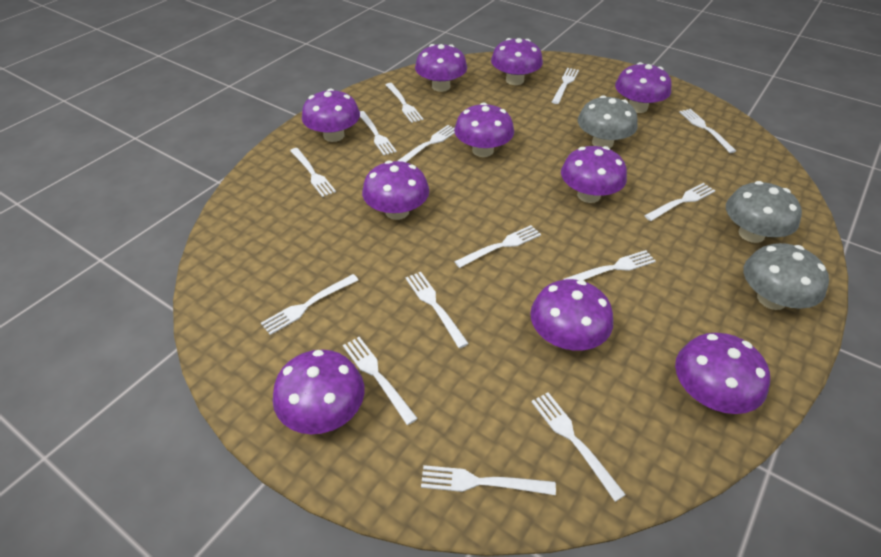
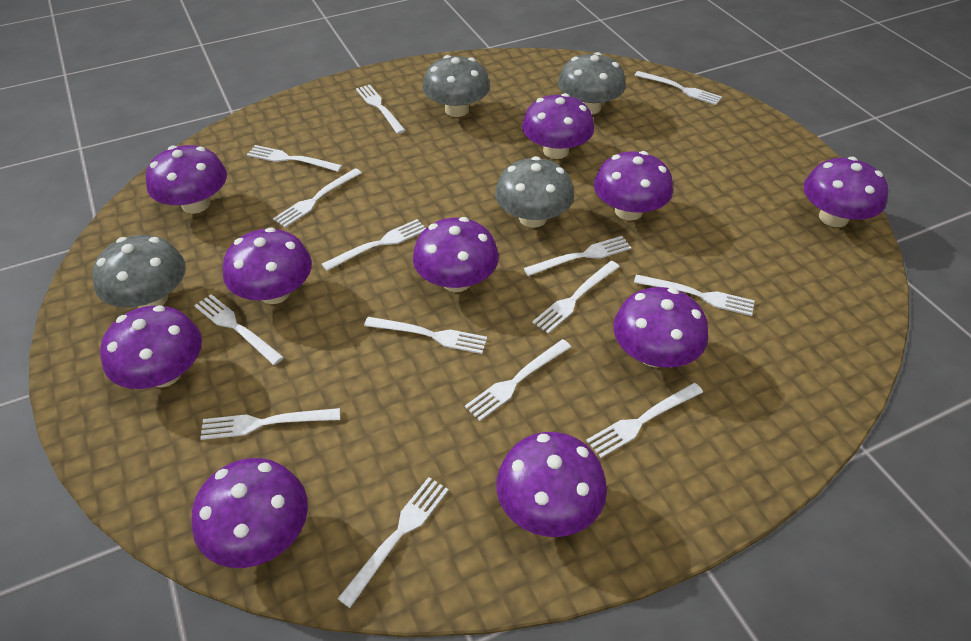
grey mushroom: [578,95,637,148] [726,181,802,243] [744,243,829,310] = 3 -> [92,235,186,308] [423,55,490,117] [495,156,574,228] [558,52,626,114] = 4

